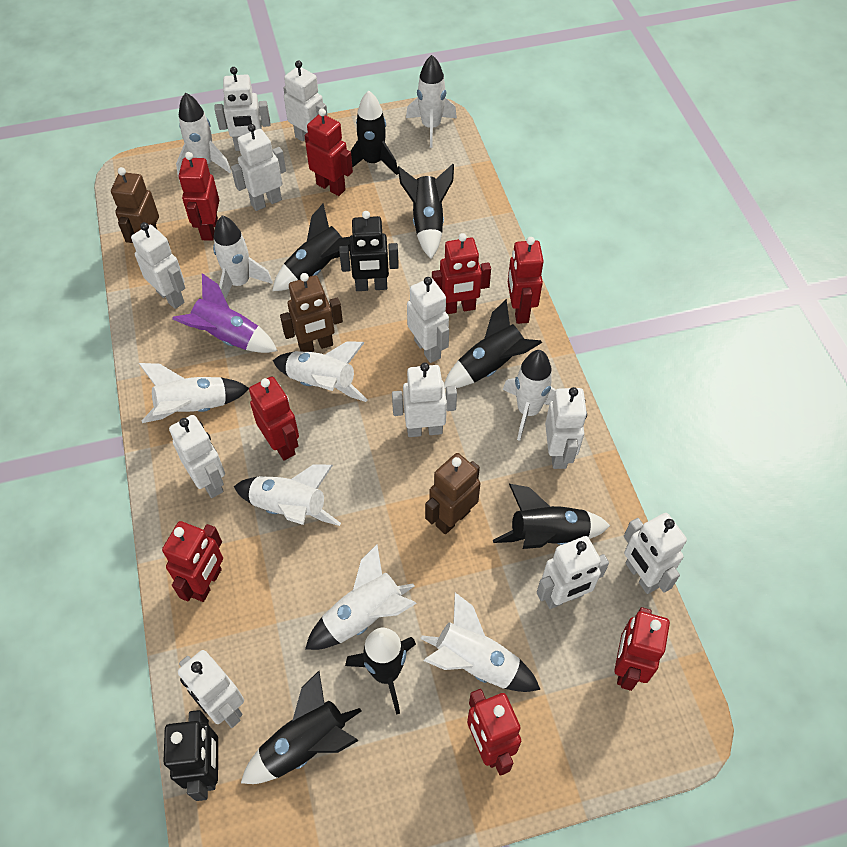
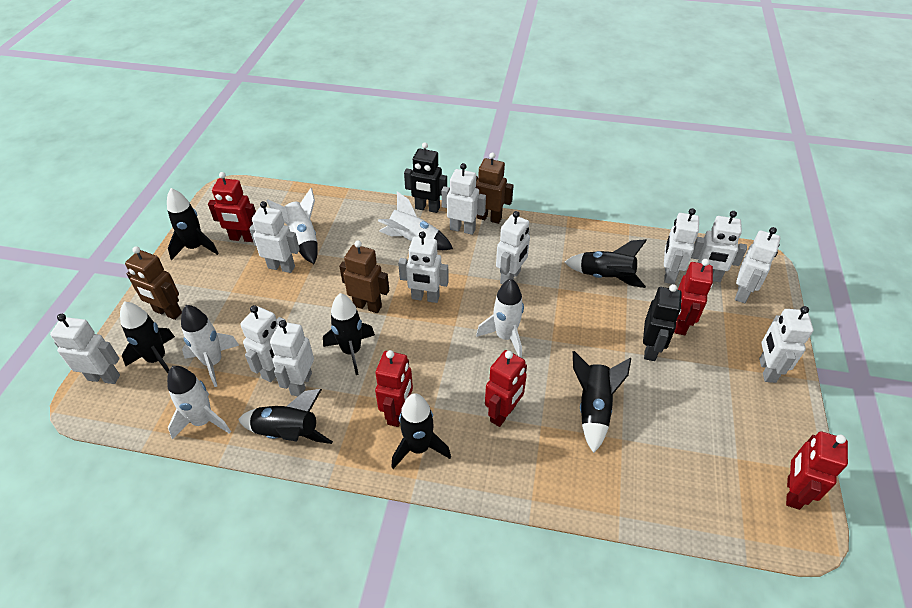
purple rocket: [172,273,277,353] = 1 -> none = 0
red robot: [162,521,223,602] [179,152,219,241] [249,376,299,460] [305,108,353,196] [432,233,491,314] [467,689,521,776] [508,237,544,324] [614,607,670,691] = 8 -> [208,172,256,242] [375,350,413,427] [485,350,527,427] [674,259,713,335] [786,431,848,510] = 5
white rocket: [139,363,249,423] [176,92,232,177] [213,215,273,299] [234,464,341,526] [273,341,368,402] [305,544,417,650] [406,55,457,148] [420,592,541,692] [503,350,556,441] = 9 -> [167,366,231,439] [181,305,239,387] [266,188,318,264] [378,191,453,250] [476,279,524,358] = 5

